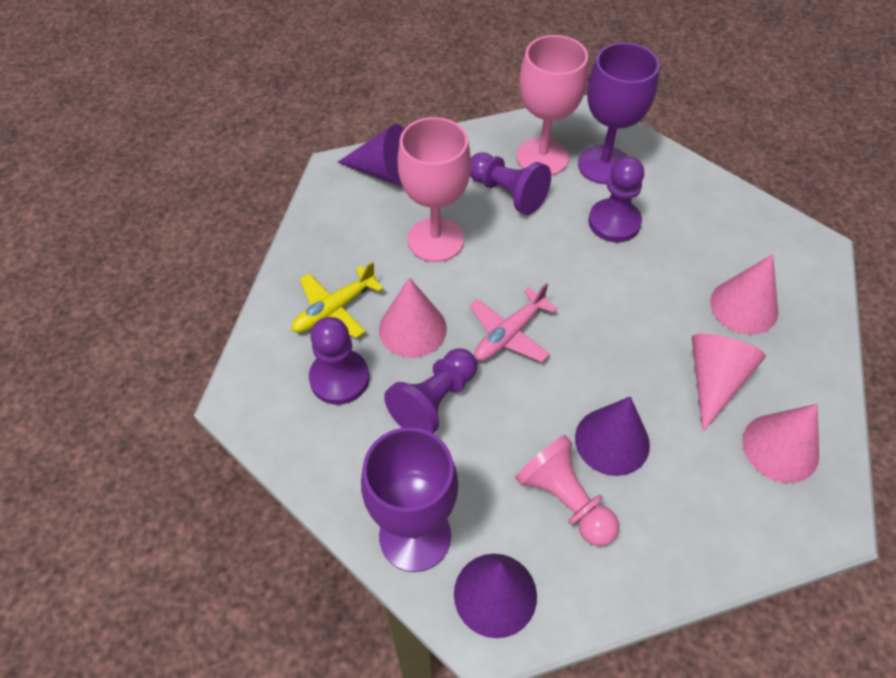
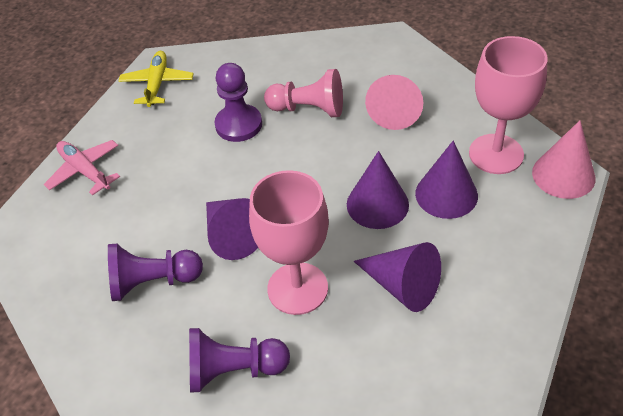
pink cone: [379,277,447,358] [692,334,766,432] [710,254,778,335] [742,404,819,483] = 4 -> [365,75,423,130] [532,120,596,199] = 2
purple cone: [337,124,404,187] [454,554,537,638] [575,396,650,476] = 3 -> [206,198,258,260] [347,151,409,229] [353,242,441,312] [415,140,478,219] = 4
purple goblet: [361,427,458,572] [578,42,660,184] = 2 -> none = 0
purple pawn: [309,317,369,405] [384,349,477,434] [470,152,551,215] [588,156,644,243] = 4 -> [108,243,203,301] [189,328,290,393] [215,63,262,142] = 3

